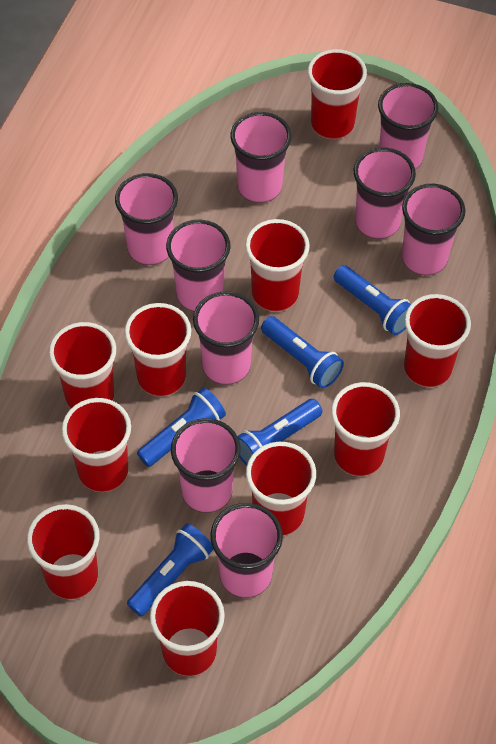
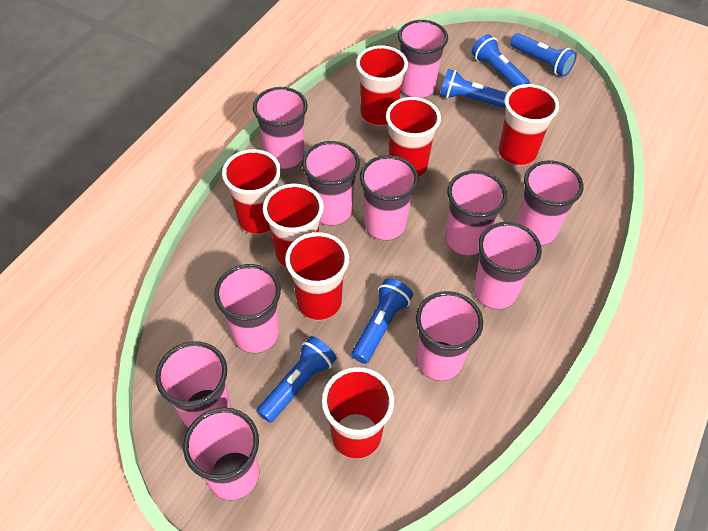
pink cup: [115,173,178,265] [166,220,231,311] [171,418,241,513] [193,291,259,385] [210,503,283,598] [230,112,292,203] [354,148,416,239] [378,83,438,170] [402,184,465,275] = 9 -> [155,341,231,428] [183,407,259,500] [214,264,281,353] [253,87,308,169] [302,141,360,226] [360,155,419,241] [398,20,448,98] [416,291,483,381] [445,170,507,256] [474,222,542,309] [516,160,583,246] = 11
red cup: [27,504,100,600] [49,322,116,409] [62,398,131,492] [125,303,191,396] [150,581,225,676] [245,219,310,312] [246,442,316,536] [308,49,367,139] [331,382,400,476] [404,294,471,387] = 10 -> [222,149,281,234] [263,184,324,268] [285,232,349,320] [322,367,394,459] [356,45,408,126] [386,97,441,177] [498,84,559,166] = 7

